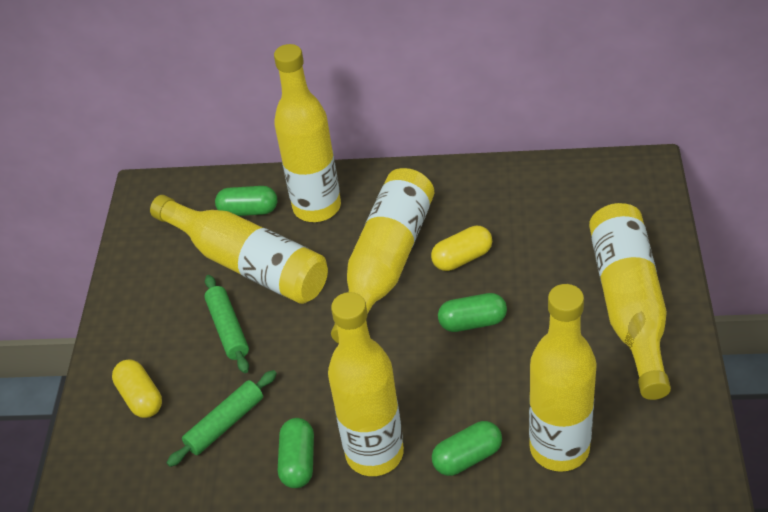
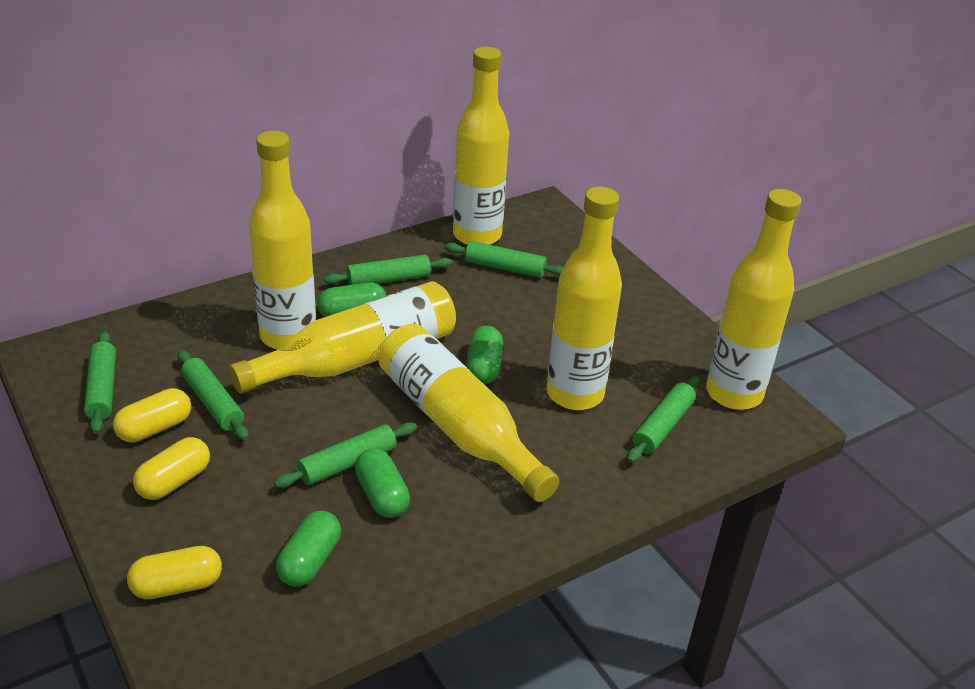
green rolling pin: [167,370,277,467] [204,275,249,373] = 2 -> [84,331,116,434] [178,350,249,441] [274,422,417,488] [324,255,452,285] [444,241,564,278] [627,376,700,463] = 6
yellow capsule: [112,359,162,418] [431,226,492,271] = 2 -> [113,388,191,443] [127,546,222,599] [133,437,210,500] = 3

